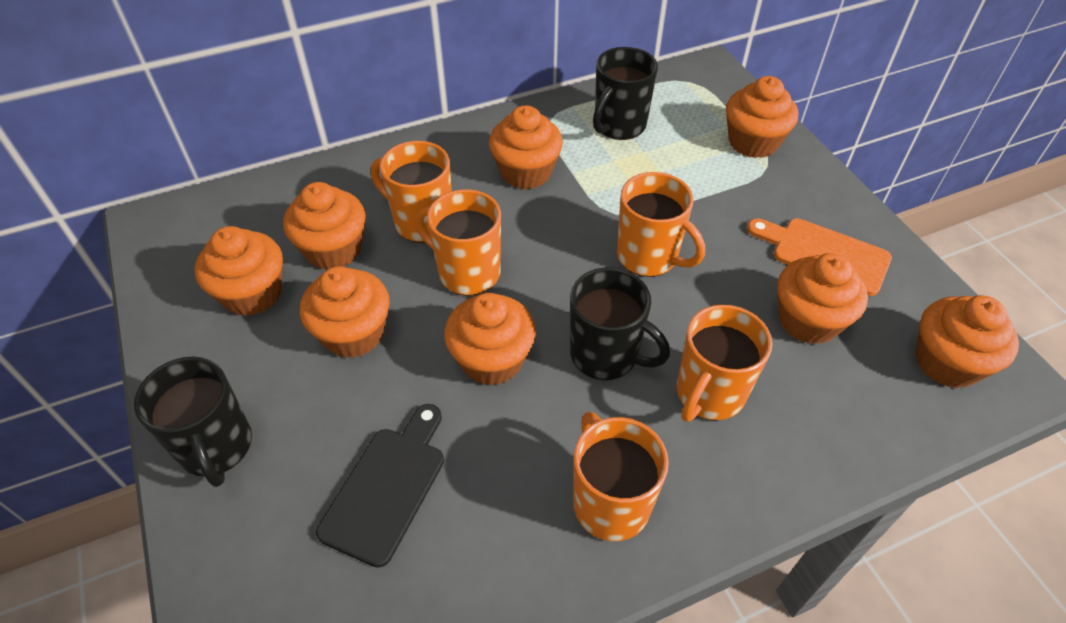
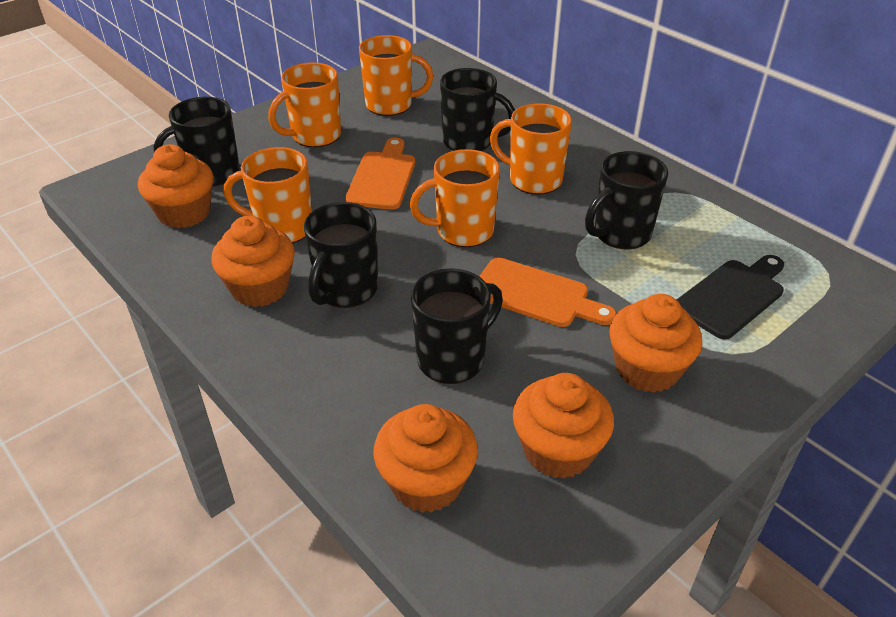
black mug: [134,357,252,487] [570,268,670,380] [593,47,658,140] = 3 -> [153,97,240,186] [304,202,378,308] [411,268,503,384] [440,68,515,151] [585,151,668,249] = 5
orange cupcake: [195,226,283,316] [283,182,366,269] [300,266,390,358] [444,293,536,386] [489,105,563,189] [726,76,798,158] [777,253,868,345] [915,295,1019,388] = 8 -> [138,144,213,228] [212,216,295,307] [373,404,478,513] [513,373,614,479] [609,294,702,393] = 5
orange cutting board: [747,218,892,296] = 1 -> [345,138,415,210] [479,258,617,327] = 2

